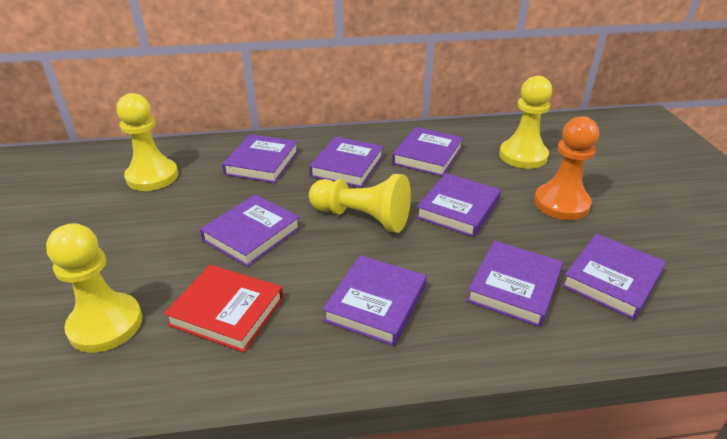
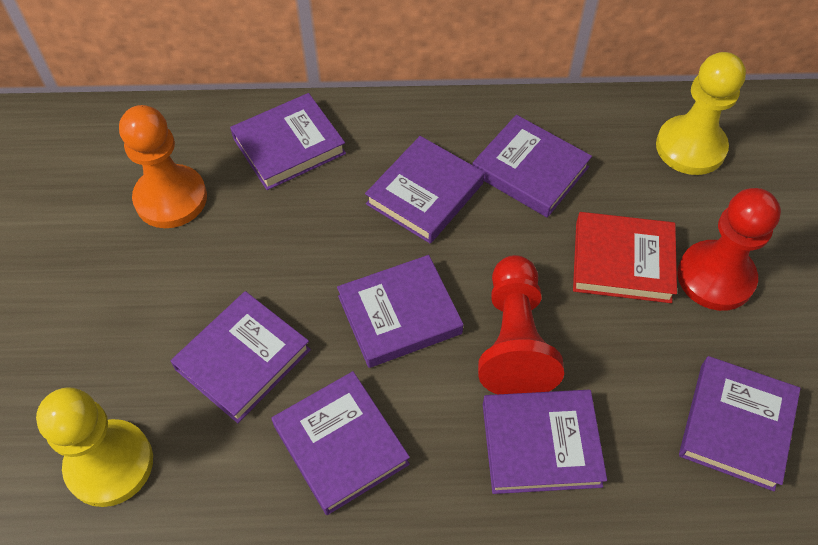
red pawn: none = 0 -> [478,255,564,394] [677,188,781,311] = 2
yellow pawn: [46,223,142,353] [117,93,178,191] [309,174,411,233] [499,76,552,169] = 4 -> [36,387,153,507] [656,52,746,175] = 2

